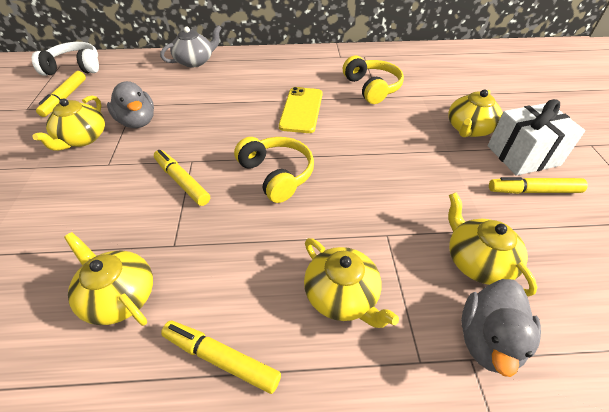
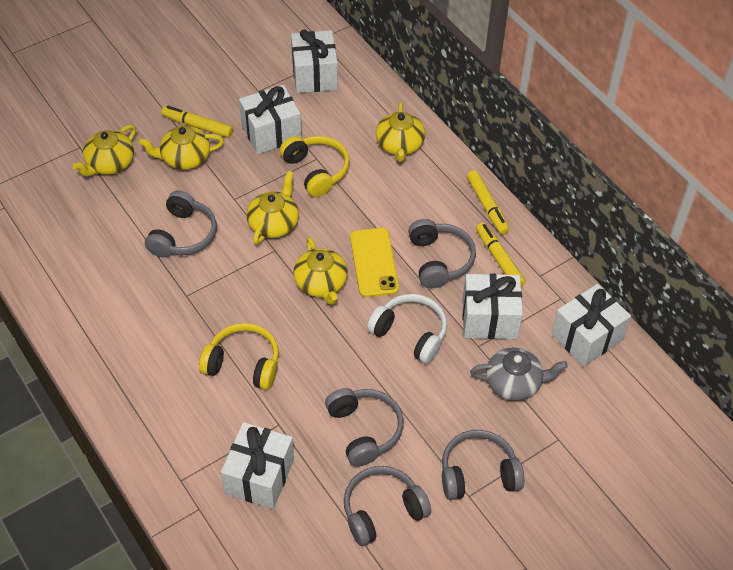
grey duck: [107,81,154,128] [461,279,541,377] = 2 -> none = 0
grey headphones: none = 0 -> [145,190,217,257] [325,388,404,467] [344,466,431,546] [408,219,476,288] [442,430,524,500] = 5
white gift: [488,99,585,176] = 1 -> [221,422,294,509] [239,85,301,154] [291,30,338,93] [462,274,523,339] [551,284,631,367] = 5
yellow marker: [36,71,86,117] [154,150,210,206] [161,321,281,394] [489,177,588,194] = 4 -> [162,106,233,138] [467,170,509,234] [476,222,526,287] = 3

